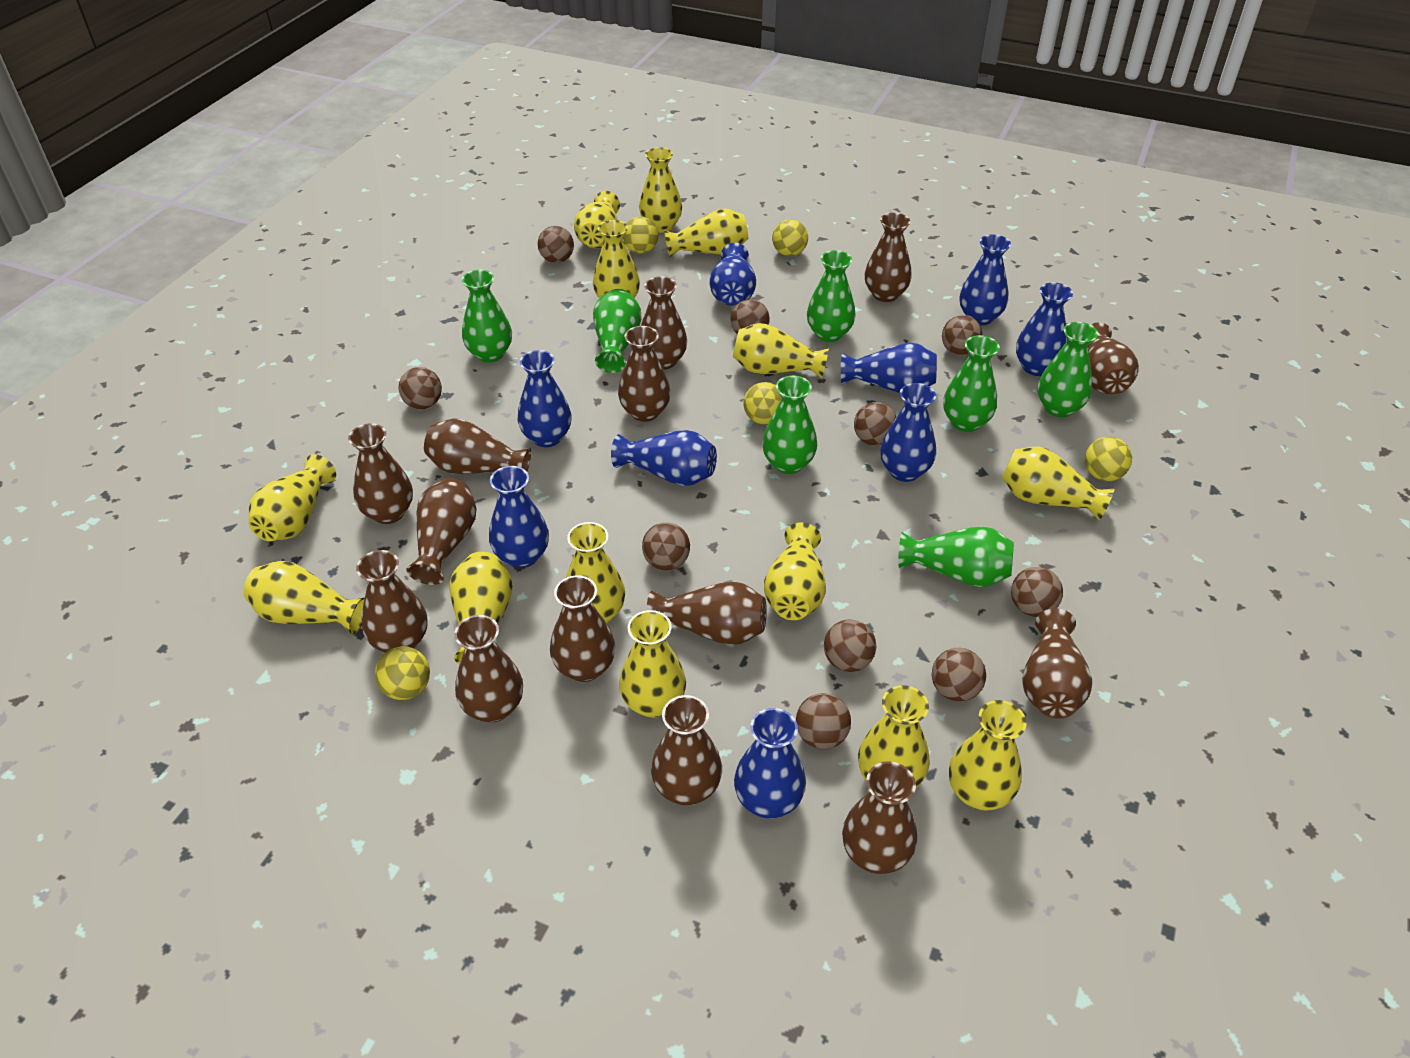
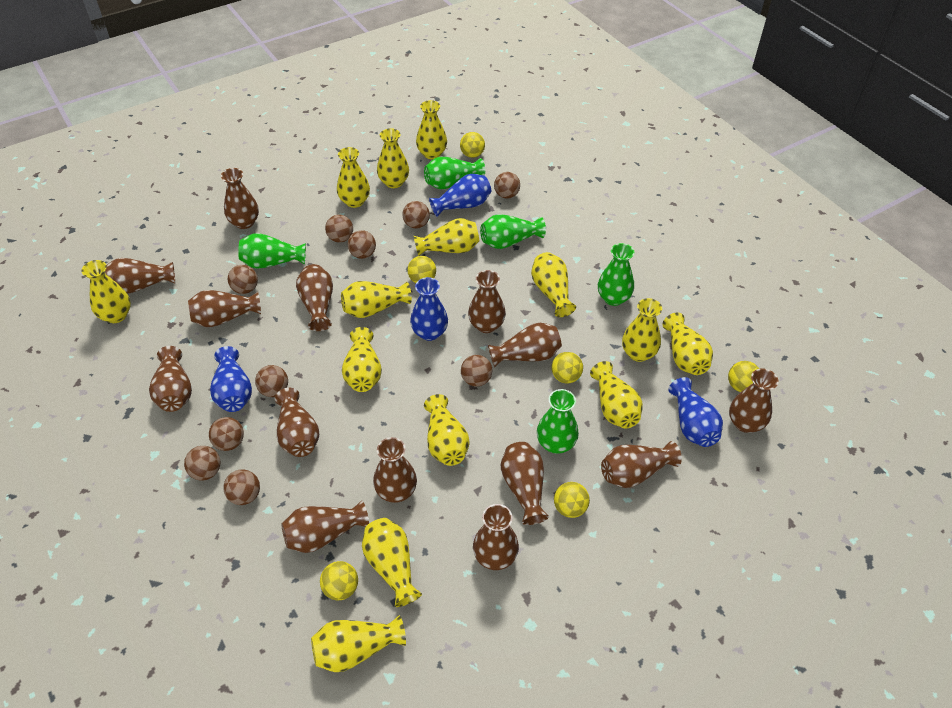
blue vase: [489,466,549,568] [518,350,572,447] [611,430,717,486] [709,243,756,306] [734,708,806,819] [841,343,937,393] [880,383,936,482] [960,234,1011,325] [1016,282,1073,376] = 9 -> [210,346,252,412] [410,277,448,341] [429,174,491,217] [668,377,723,447] = 4
green vase: [462,270,512,362] [593,289,642,373] [762,376,817,474] [807,250,856,342] [898,526,1014,587] [943,335,1000,432] [1038,322,1098,417] = 7 -> [238,233,306,269] [424,157,485,189] [480,214,546,249] [537,389,579,454] [598,243,634,306] = 5
yellow ball: [375,646,430,700] [623,217,659,254] [744,382,782,425] [772,219,808,256] [1085,437,1132,481] = 5 -> [320,561,358,600] [407,256,436,283] [460,132,485,158] [551,352,583,383] [554,482,590,518] [728,361,759,392] = 6

